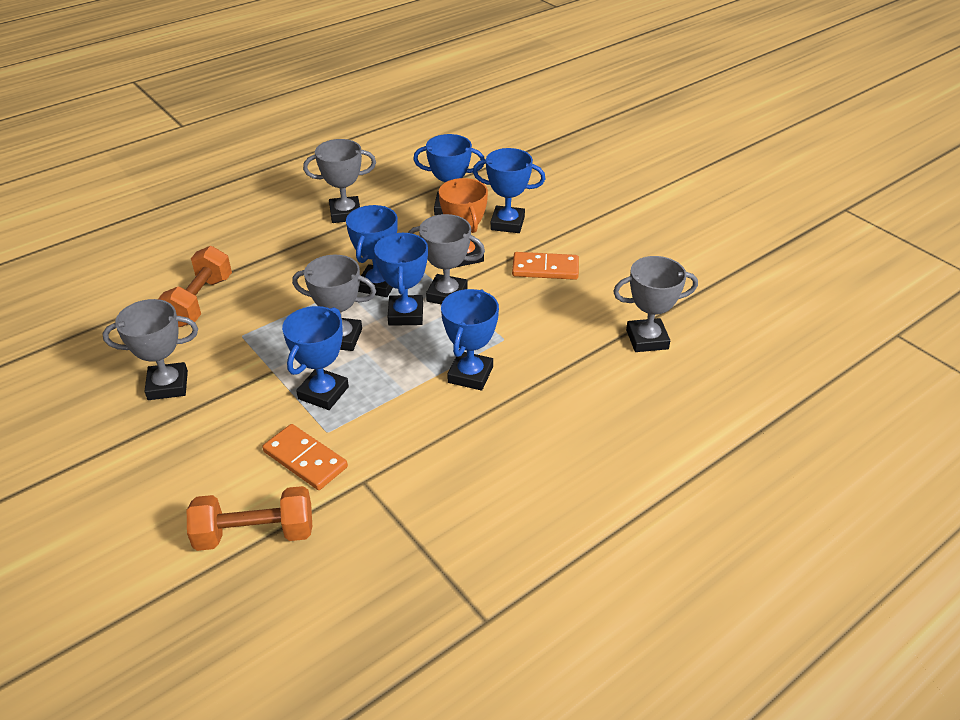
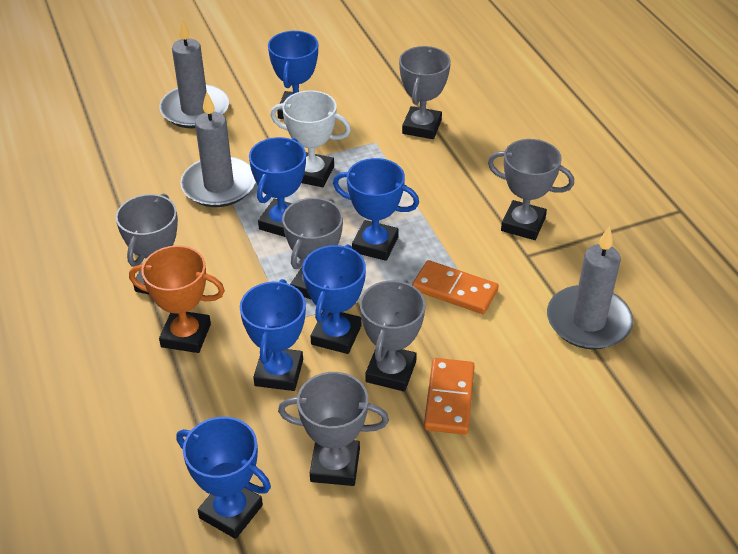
grey candle: none = 0 -> [159,18,229,128] [180,91,256,207] [547,226,633,349] = 3
grey trophy: [103,299,198,400] [292,255,376,351] [303,139,376,223] [408,214,485,304] [613,256,698,352] = 5 -> [116,194,178,295] [278,372,389,486] [282,198,343,300] [360,279,426,392] [399,46,451,139] [488,139,574,240] = 6
orange dumbbell: [158,246,232,327] [187,486,312,551] = 2 -> none = 0
white trophy: none = 0 -> [270,90,351,187] = 1

